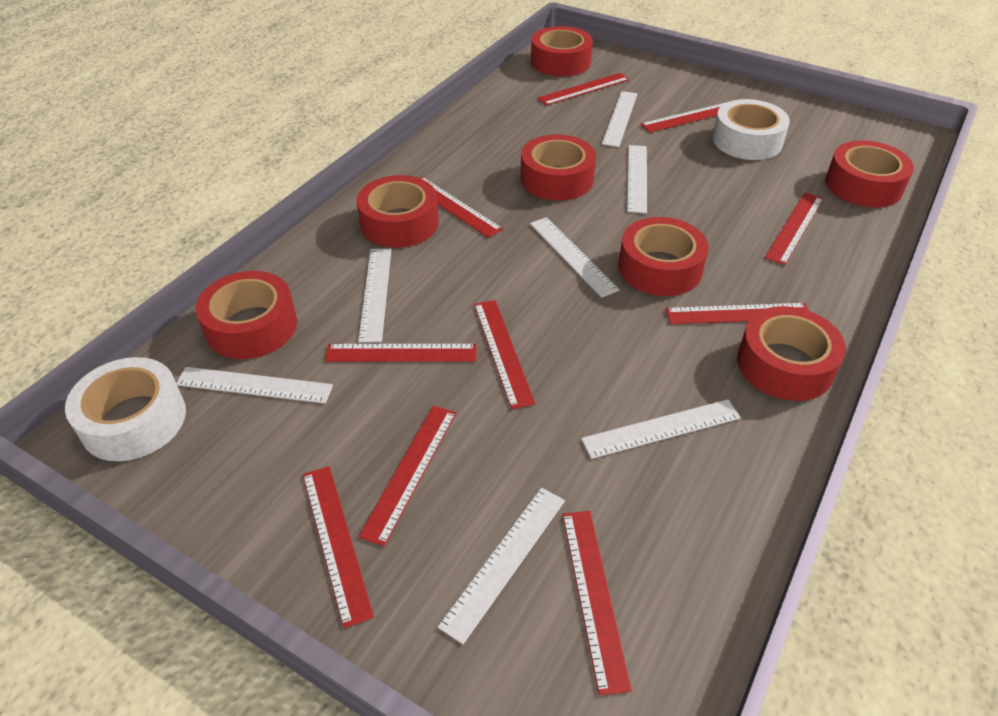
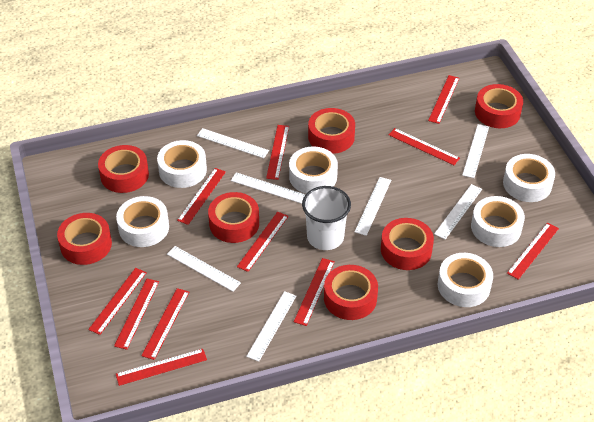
red ruler: [303,466,374,628] [325,344,477,362] [358,406,456,546] [420,177,503,238] [474,300,535,409] [537,73,630,106] [562,511,632,695] [641,102,727,133] [666,303,809,324] [765,193,824,265] = 10 -> [88,268,147,335] [114,279,159,350] [116,349,207,386] [141,288,189,360] [177,168,226,225] [237,212,289,272] [266,125,289,180] [294,258,335,326] [389,128,460,165] [428,75,459,124] [507,223,559,280] = 11
white cup: none = 0 -> [302,186,351,250] = 1
white tape: [65,357,186,461] [712,99,790,160] = 2 -> [116,196,169,247] [157,140,207,188] [289,146,338,194] [438,253,493,307] [471,196,525,247] [503,154,555,202] = 6

